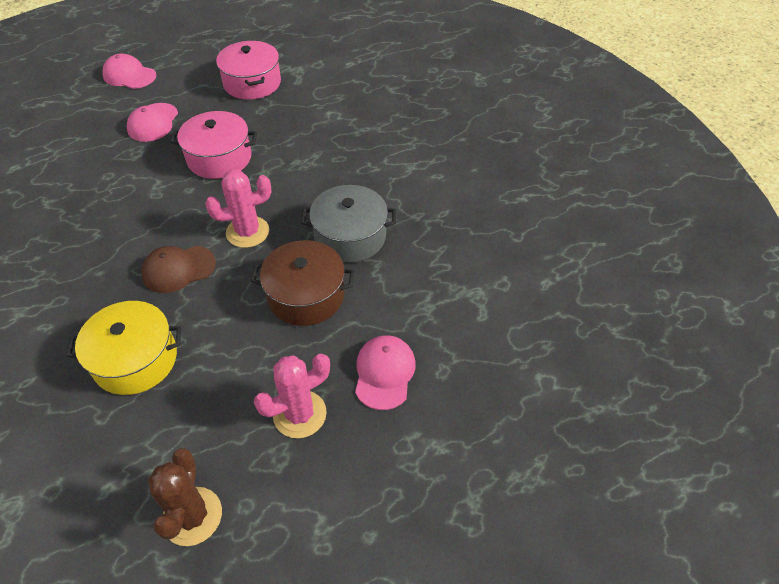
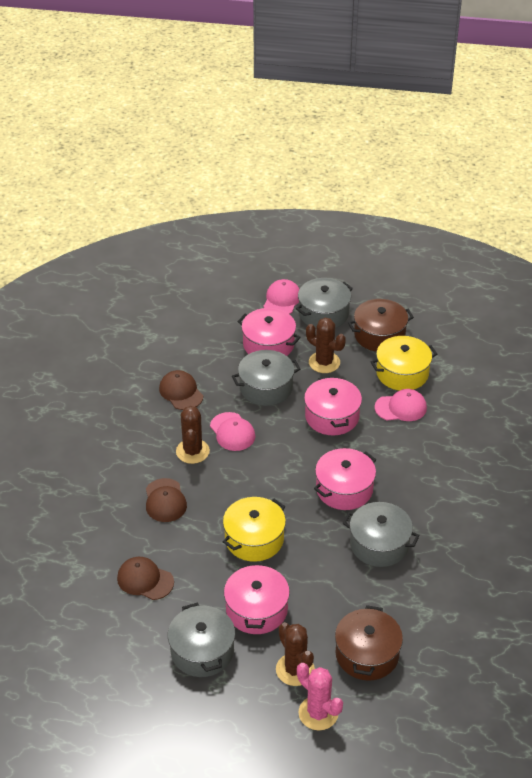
brown cactus: [148,448,222,546] = 1 -> [176,406,210,464] [276,622,315,686] [306,318,346,373] = 3
brown cap: [141,246,216,293] = 1 -> [117,557,174,600] [146,478,187,522] [159,370,203,410] = 3
brown pot: [251,240,354,326] = 1 -> [335,605,403,681] [348,299,414,352] = 2
grey pot: [301,185,396,263] = 1 -> [168,603,235,677] [232,350,300,406] [296,278,353,329] [343,502,420,567] = 4
pink cactus: [205,170,272,248] [254,354,330,438] = 2 -> [297,663,343,730] = 1
pink pot: [170,111,257,179] [216,41,281,100] = 2 -> [224,563,290,634] [237,308,301,356] [304,376,362,436] [314,448,376,510] = 4
yellow pot: [66,301,182,395] = 1 -> [223,497,286,562] [370,336,437,391] = 2

